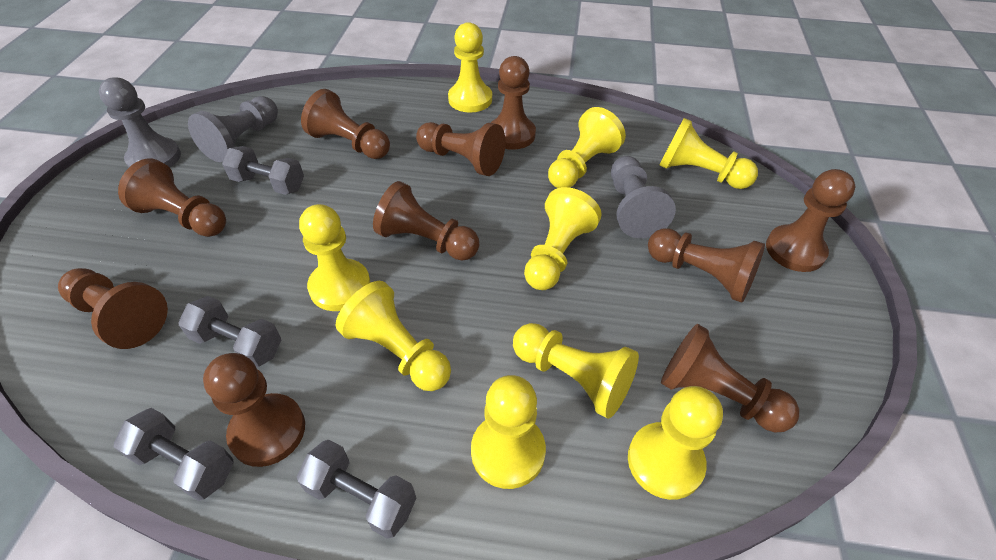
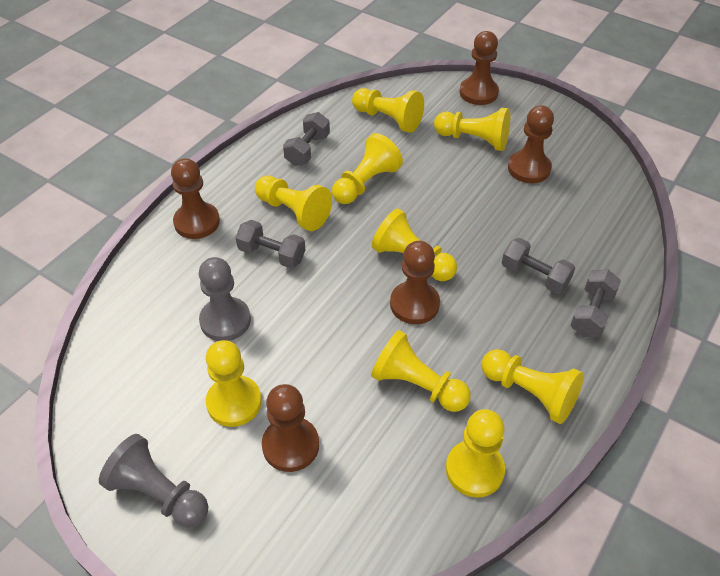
brown pawn: [58,268,168,349] [118,158,226,237] [203,353,305,467] [301,89,390,159] [373,181,479,261] [416,122,505,176] [491,56,536,150] [648,228,765,303] [661,324,799,432] [766,169,855,272] = 10 -> [171,158,220,239] [262,384,319,472] [390,241,440,324] [460,31,499,105] [508,105,554,183] = 5
grey pawn: [99,77,181,168] [188,96,278,162] [611,156,676,238] = 3 -> [99,434,208,528] [199,257,251,341] = 2

